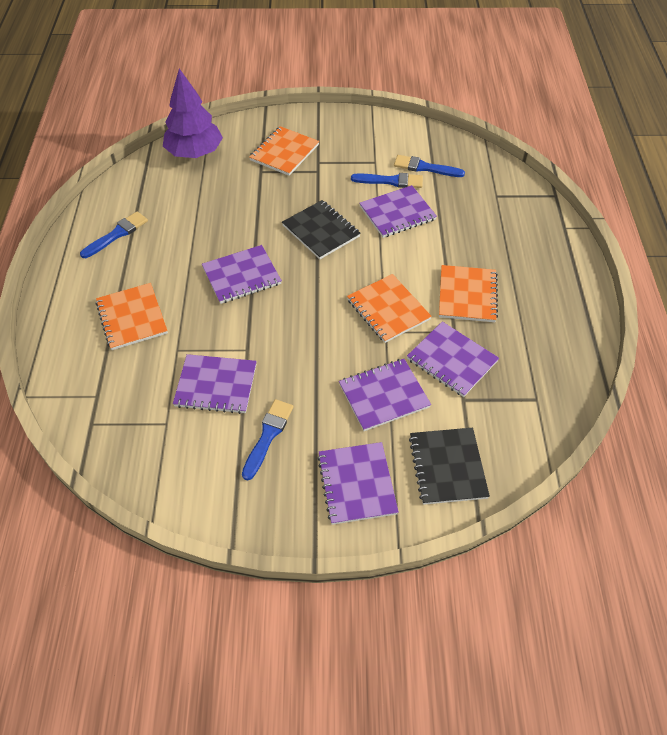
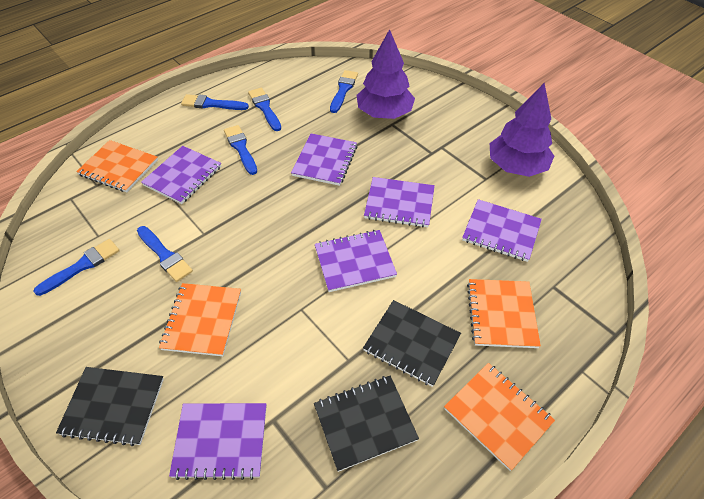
black notebook: [282,200,361,259] [409,428,490,505] = 2 -> [56,367,164,446] [314,376,419,472] [363,300,461,387] = 3
blue brush: [80,212,148,258] [242,399,294,481] [351,173,423,188] [394,155,465,177] = 4 -> [34,239,120,296] [137,226,193,282] [181,94,249,110] [224,125,257,175] [248,88,281,131] [330,70,358,113] = 6
purple tree: [163,68,223,158] = 1 -> [357,29,415,119] [490,83,554,177] = 2

